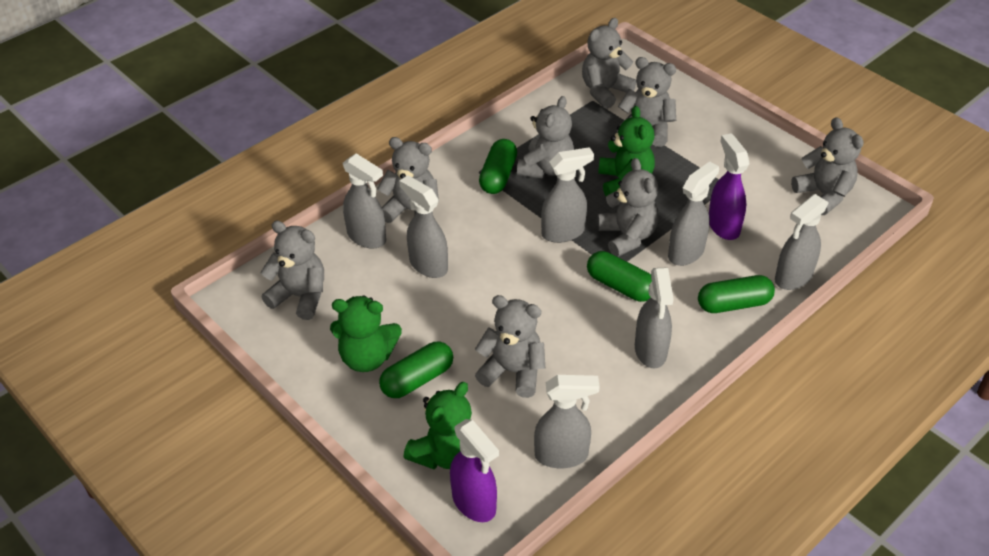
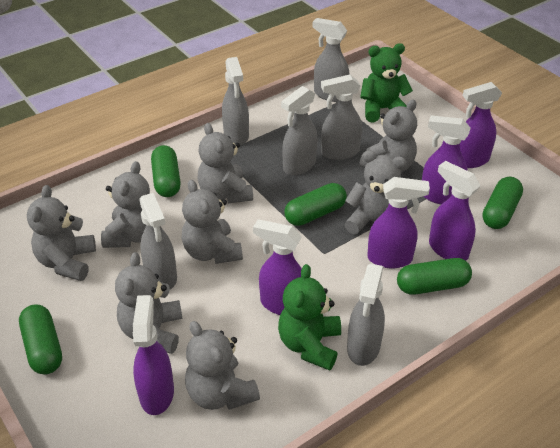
green capsule: [379,342,453,398] [479,139,517,194] [587,251,652,302] [698,275,775,313] = 4 -> [19,305,62,374] [151,145,181,197] [284,183,347,226] [397,258,472,295] [482,177,523,229] = 5
green teddy bear: [330,296,402,372] [404,382,472,469] [598,106,655,196] = 3 -> [278,264,341,370] [360,43,413,122] = 2
grey spray bottle: [343,153,386,249] [399,175,448,278] [534,375,600,468] [541,147,594,243] [635,268,673,368] [668,162,719,266] [775,194,829,290] = 7 -> [139,193,177,290] [222,57,249,145] [281,86,318,175] [312,18,349,102] [321,74,362,160] [347,264,385,366] = 6
purple spray bottle: [450,419,499,522] [709,133,750,240] = 2 -> [133,295,174,415] [253,219,302,315] [367,177,430,268] [422,116,470,204] [429,161,480,261] [460,82,502,168] = 6

